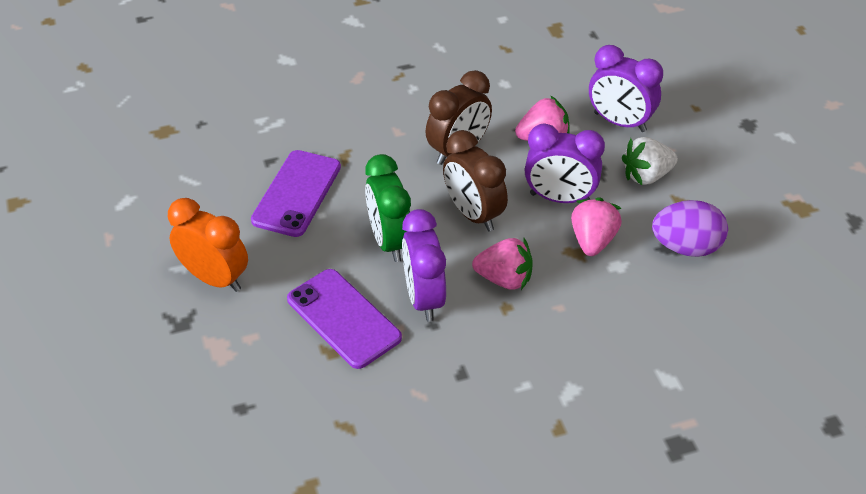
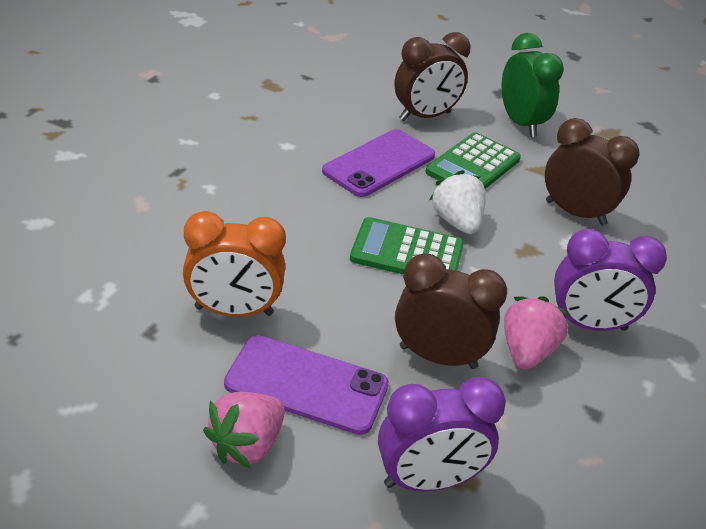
brown clock: [426,70,492,165] [443,130,508,232] = 2 -> [394,32,471,121] [395,253,507,369] [545,118,640,226] = 3
green calculator: none = 0 -> [350,217,464,275] [425,133,521,189] = 2
pink strawberry: [472,238,533,290] [515,96,570,141] [571,197,622,256] = 3 -> [203,392,285,469] [504,296,570,369] = 2
purple clock: [402,209,446,322] [525,123,605,203] [589,45,663,132] = 3 -> [378,377,506,491] [554,229,667,331] = 2
purple egg: [652,200,728,257] = 1 -> none = 0

